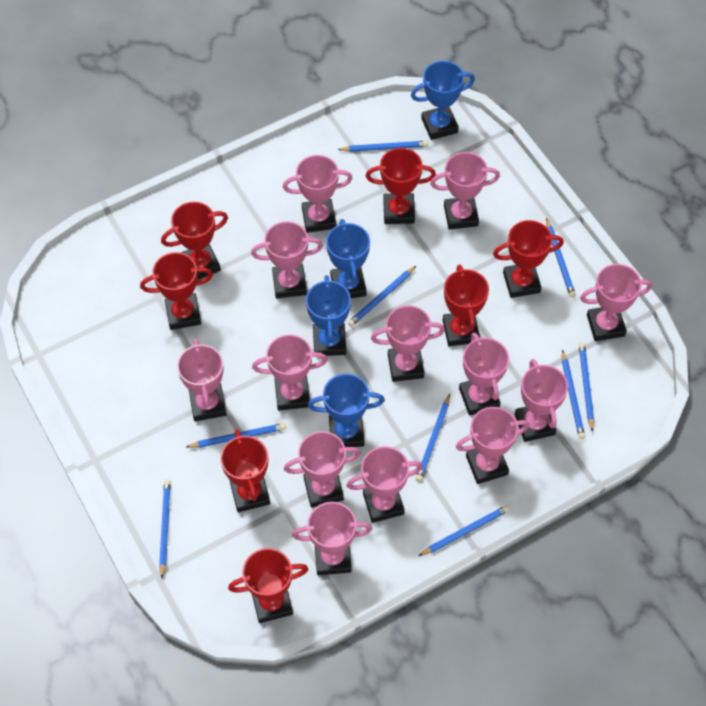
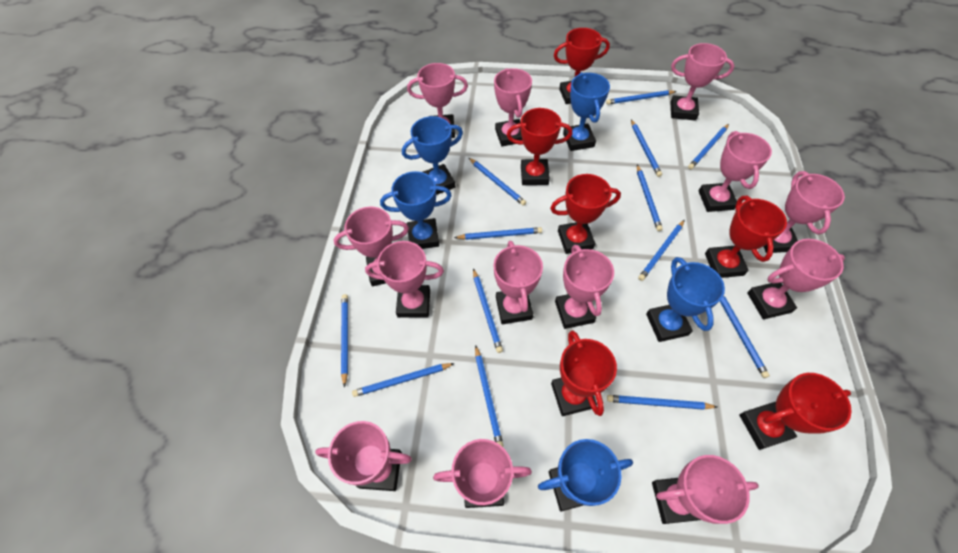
blue pencil: [159,479,171,578] [187,423,286,448] [338,141,428,152] [348,266,416,327] [416,394,450,481] [419,505,509,556] [546,218,576,297] [562,350,585,439] [579,342,594,432] = 9 -> [341,294,348,387] [352,363,455,397] [454,227,542,240] [469,158,526,206] [473,268,503,353] [475,345,504,447] [606,90,677,105] [607,395,717,410] [631,120,662,177] [637,165,663,231] [638,220,685,281] [688,124,729,169] [720,295,770,378] = 13
blue trophy: [306,275,351,356] [308,374,385,447] [326,219,370,298] [411,61,475,140] = 4 -> [380,171,452,249] [402,116,463,195] [538,439,633,511] [563,72,610,151] [646,257,725,342] = 5
red trophy: [140,252,213,330] [161,202,228,280] [220,429,270,512] [228,548,308,623] [366,148,436,224] [443,264,489,346] [493,220,564,298] = 7 -> [507,108,572,185] [550,174,621,254] [551,330,617,416] [554,28,610,104] [705,196,787,278] [739,373,852,450] = 6

